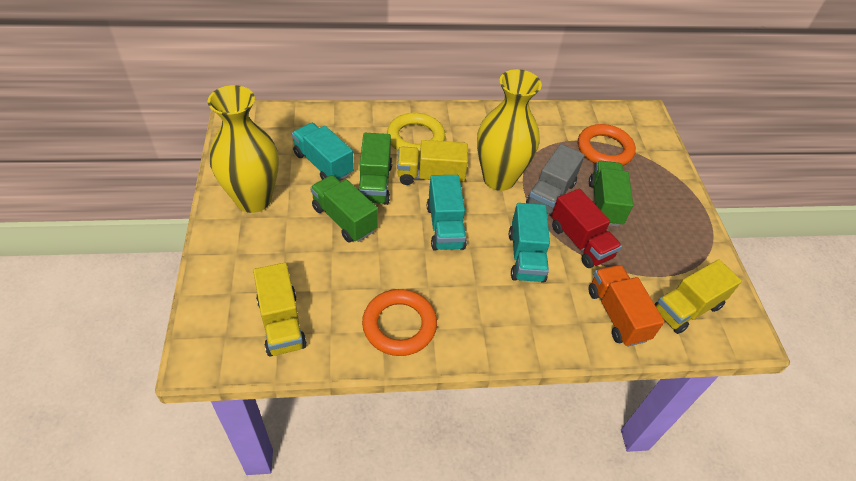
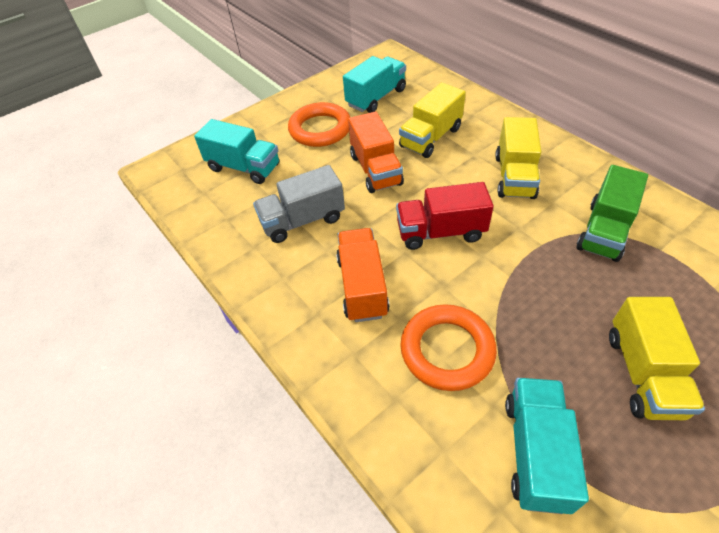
green truck: [310,175,378,242] [358,133,392,205] [589,161,633,227] = 3 -> [576,165,648,262] = 1
orange truck: [588,265,665,347] = 1 -> [336,228,390,322] [348,111,404,193] = 2
yellow ring: [387,113,445,156] = 1 -> none = 0
yellow vase: [208,85,279,213] [477,69,542,191] = 2 -> none = 0

